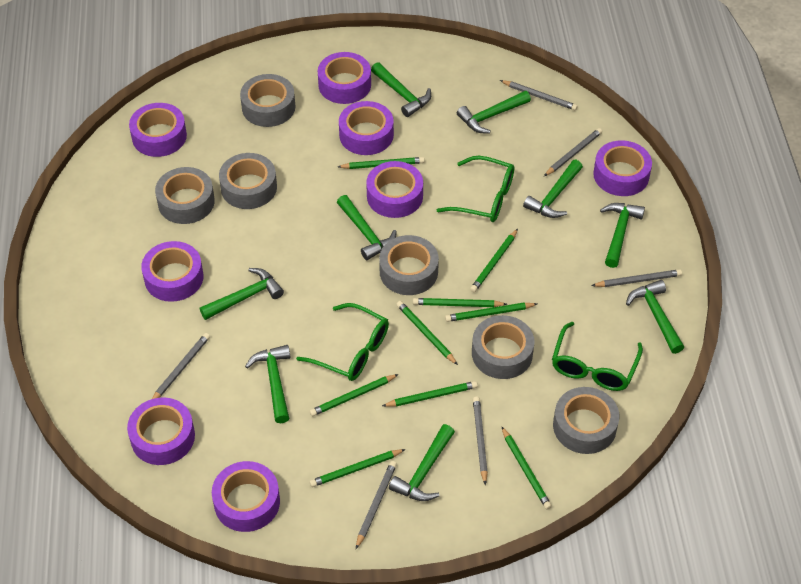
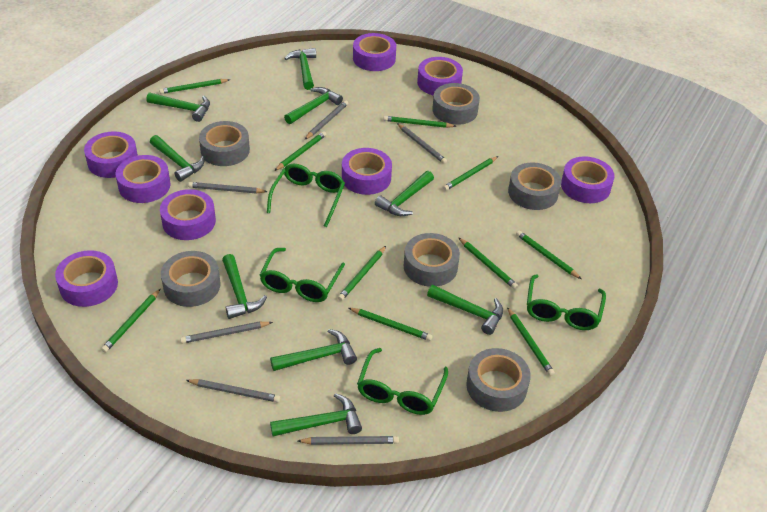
green glasses: [296,303,389,381] [437,156,514,222] [552,322,643,391] = 3 -> [259,248,345,302] [267,164,345,227] [357,348,448,415] [527,274,606,330] = 4
green pencil: [310,374,399,416] [310,449,406,487] [338,157,424,169] [382,381,478,407] [396,301,458,365] [413,298,507,307] [445,303,537,322] [470,229,518,292] [501,426,552,509] = 9 -> [101,289,160,353] [159,79,230,94] [275,131,326,171] [338,246,386,301] [349,308,433,341] [383,116,456,128] [443,156,498,191] [458,237,518,289] [507,307,555,376] [516,231,581,279] = 10

